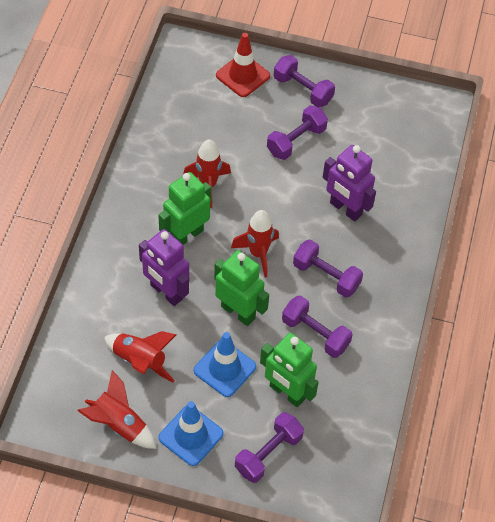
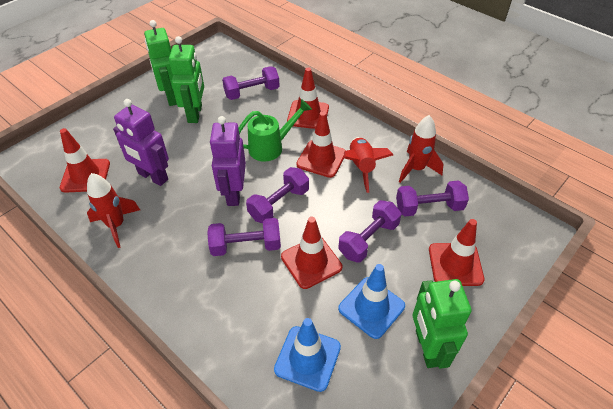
green watering can: none = 0 -> [239,99,312,162] = 1
red rocket: [77,370,157,449] [104,331,176,383] [183,140,231,208] [231,210,279,278] = 4 -> [87,173,140,248] [344,137,393,193] [399,115,443,183] = 3
red traffic cone: [216,33,270,97] = 1 -> [60,128,110,193] [281,217,342,289] [287,68,329,129] [296,111,346,178] [429,219,485,286] = 5

